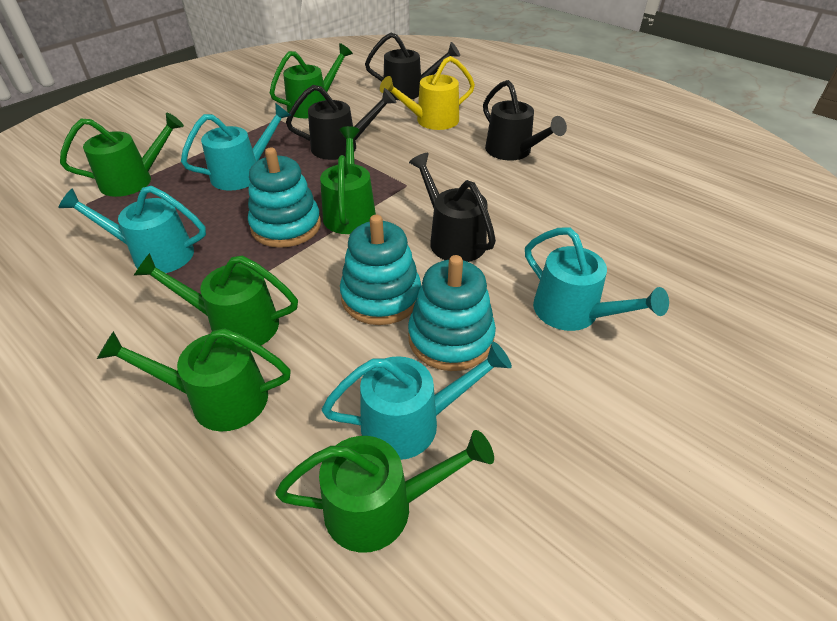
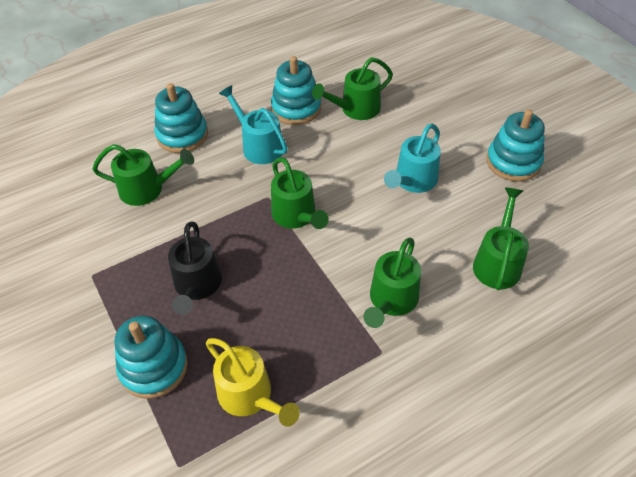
black watering can: [286,85,397,160] [365,32,460,100] [409,153,496,262] [483,80,567,160] = 4 -> [168,222,222,315] = 1
green watering can: [60,112,184,197] [97,328,291,432] [133,253,298,345] [270,43,353,118] [275,430,494,553] [320,126,376,234] = 6 -> [92,144,194,206] [271,157,329,229] [312,57,393,120] [363,237,421,328] [473,187,529,290] = 5
turquoise stacking toy: [248,147,321,248] [340,215,421,325] [408,255,496,371] = 3 -> [114,316,188,399] [155,83,208,153] [271,56,321,125] [486,109,545,182] = 4
turquoise watering can: [59,186,206,273] [181,103,292,191] [322,342,512,460] [525,227,669,331] = 4 -> [219,85,287,164] [384,123,441,193] = 2

